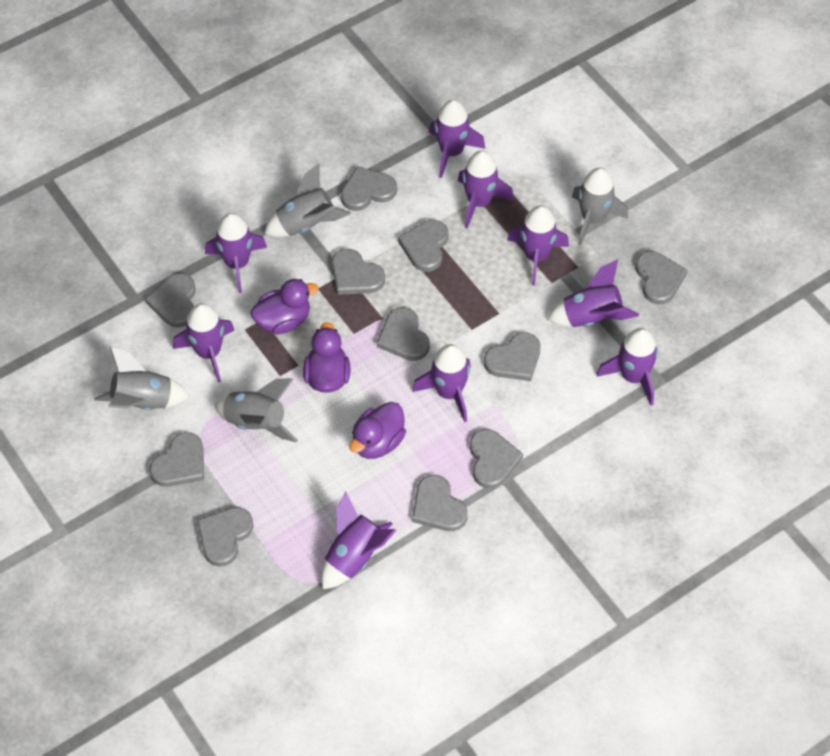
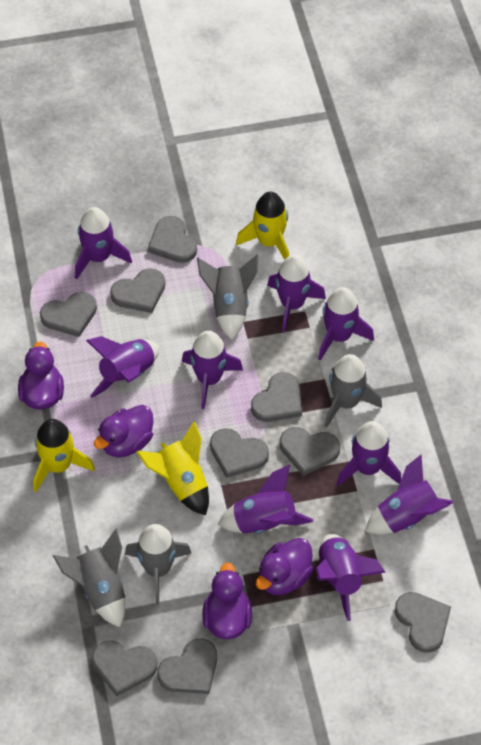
grey heart: [145,273,196,328] [149,432,204,487] [197,507,254,567] [332,249,385,295] [341,166,397,211] [377,307,430,361] [398,220,448,272] [412,475,468,531] [470,429,523,489] [484,332,540,381] [635,251,688,304] = 11 -> [40,292,97,337] [92,641,157,696] [110,268,166,313] [148,216,197,263] [157,639,217,694] [210,428,269,478] [251,372,302,422] [280,427,340,476] [395,592,451,653] = 9
purple duck: [250,279,319,334] [303,322,350,393] [350,402,406,459] = 3 -> [18,341,64,410] [94,405,153,457] [202,562,252,639] [256,538,313,595] = 4
yellow rocket: none = 0 -> [33,419,95,492] [137,421,209,515] [236,192,289,260] = 3

